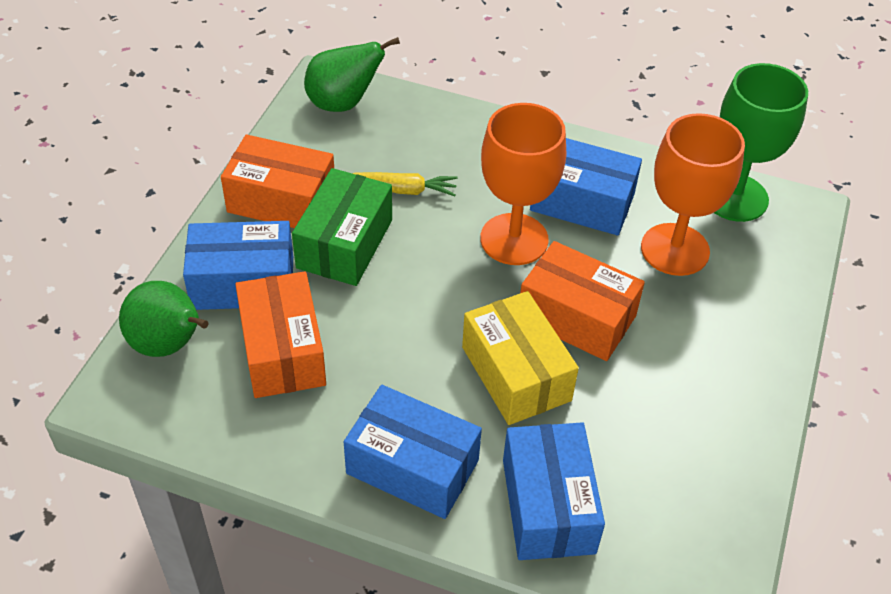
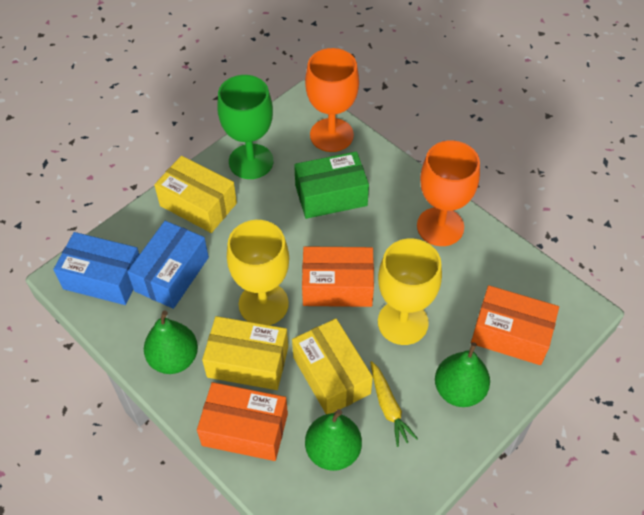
blue box: [183,221,293,310] [344,385,482,519] [503,423,605,560] [530,138,642,236] = 4 -> [53,232,140,305] [127,221,209,309] = 2
green pear: [119,281,209,357] [304,37,400,112] = 2 -> [144,310,198,374] [305,409,362,471] [435,342,490,407] = 3
yellow box: [462,291,579,425] = 1 -> [154,156,237,233] [202,316,288,390] [292,318,373,414] = 3
yellow goblet: none = 0 -> [227,220,289,325] [378,238,442,345] = 2

